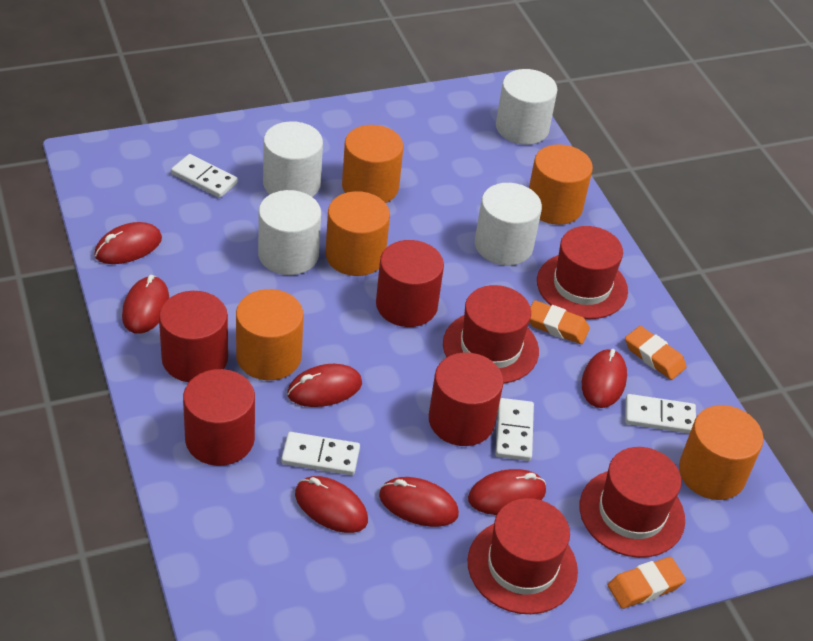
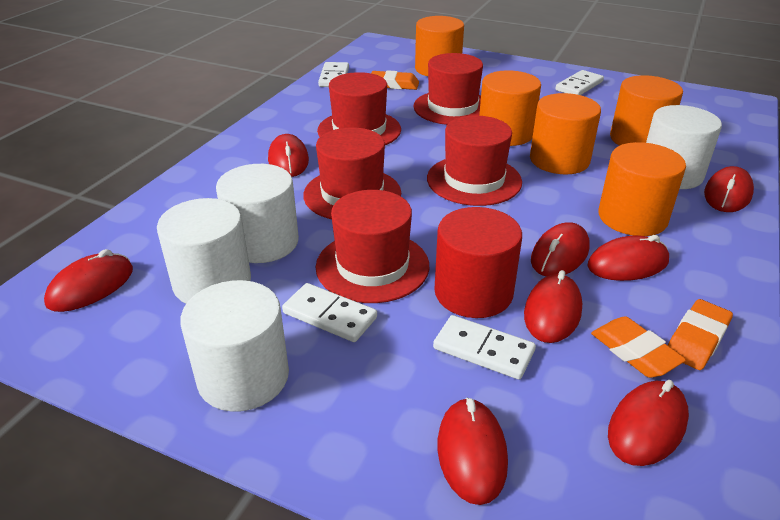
red cylinder: [159,291,228,382] [183,369,255,466] [376,240,444,327] [429,352,504,446] = 4 -> [434,207,522,318] = 1
red hat: [443,285,539,383] [468,498,578,614] [537,226,628,319] [579,447,685,558] = 4 -> [303,127,401,220] [316,190,429,303] [317,72,401,145] [413,53,483,125] [427,115,522,206] = 5
red mouse: [94,222,162,264] [122,275,169,334] [287,364,362,407] [295,476,368,533] [379,477,459,527] [468,469,546,515] [582,349,627,408] = 7 -> [44,249,133,312] [268,134,309,177] [438,398,508,505] [524,270,582,343] [531,222,590,277] [587,235,669,281] [608,380,689,466] [704,166,754,212] = 8

